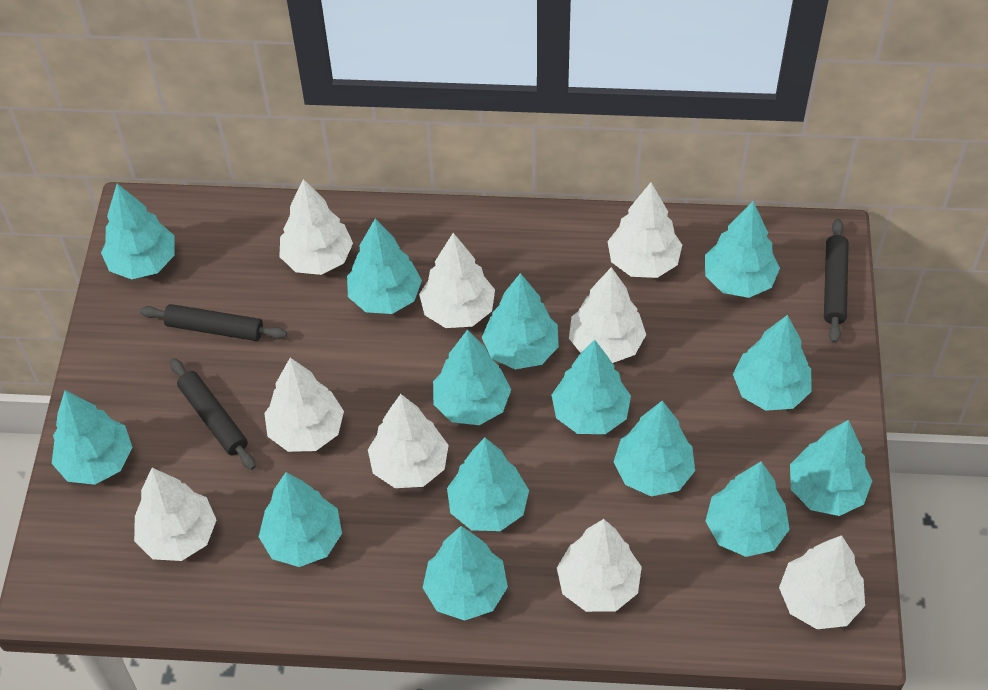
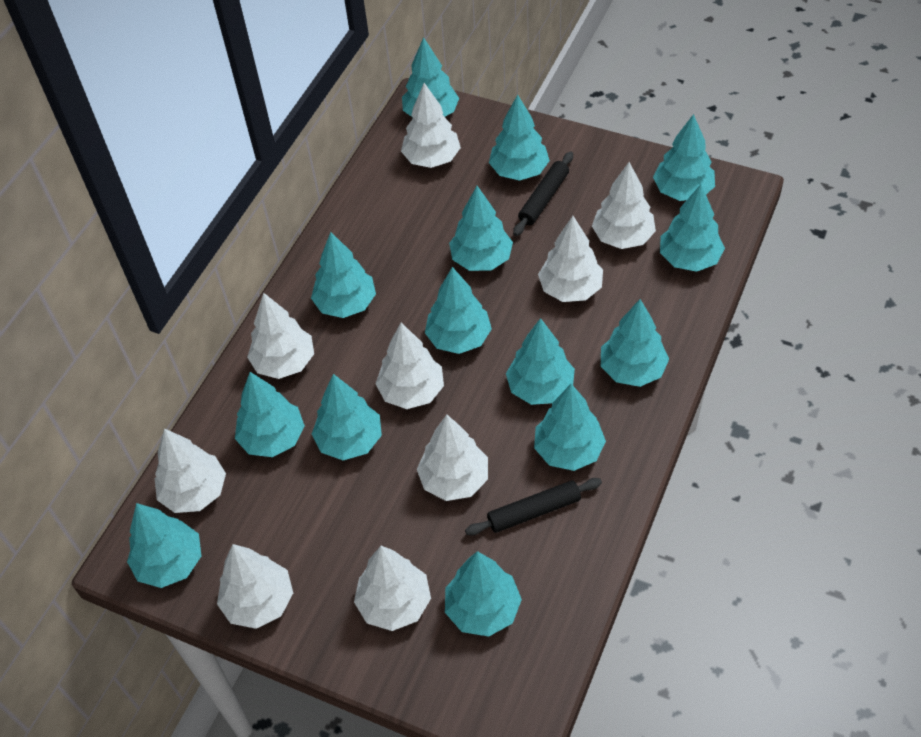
black rolling pin: [140,304,287,341] [170,358,256,470] [824,219,849,343] = 3 -> [465,478,602,535] [513,151,573,236] = 2

